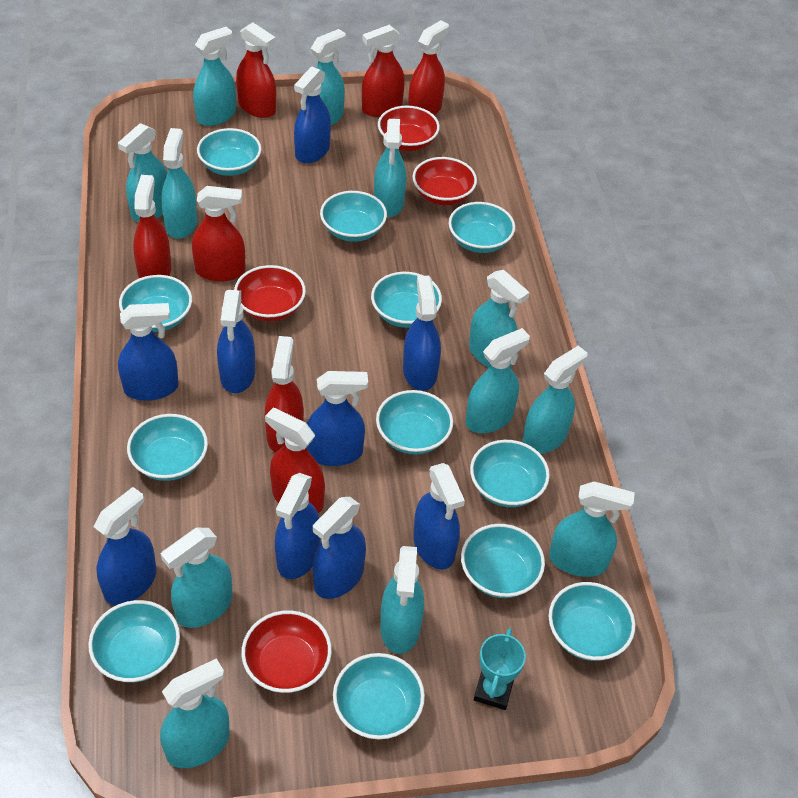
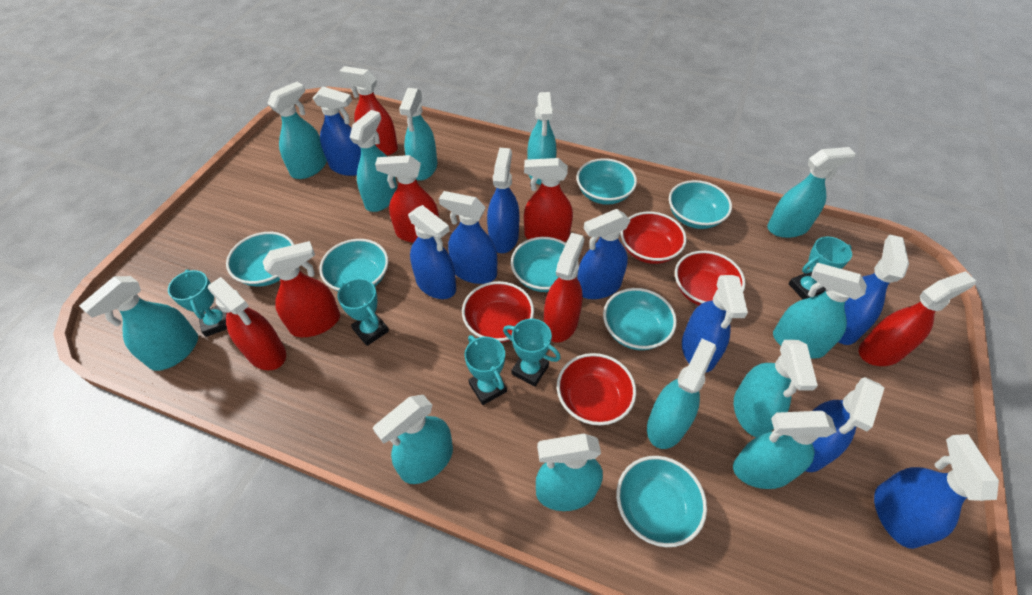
turquoise bowl: [88,600,180,682] [119,275,192,332] [127,414,208,481] [197,128,261,176] [320,191,387,242] [333,653,425,739] [371,272,442,328] [376,390,453,455] [449,202,515,253] [461,524,545,598] [470,440,550,507] [549,582,635,661] = 12 -> [226,232,295,286] [319,239,388,291] [511,237,579,292] [576,158,637,205] [603,288,677,350] [616,456,707,547] [669,180,732,229] = 7
turquoise trophy: [474,628,526,710] = 1 -> [168,269,227,337] [337,278,389,346] [464,335,507,405] [503,319,561,387] [788,236,852,299] = 5

